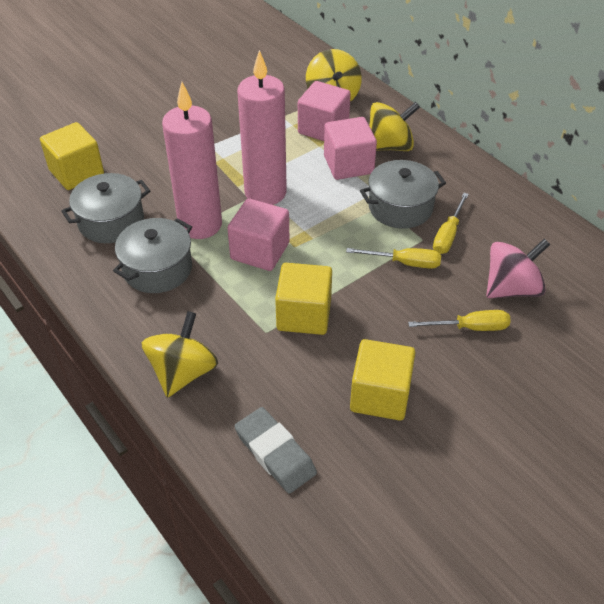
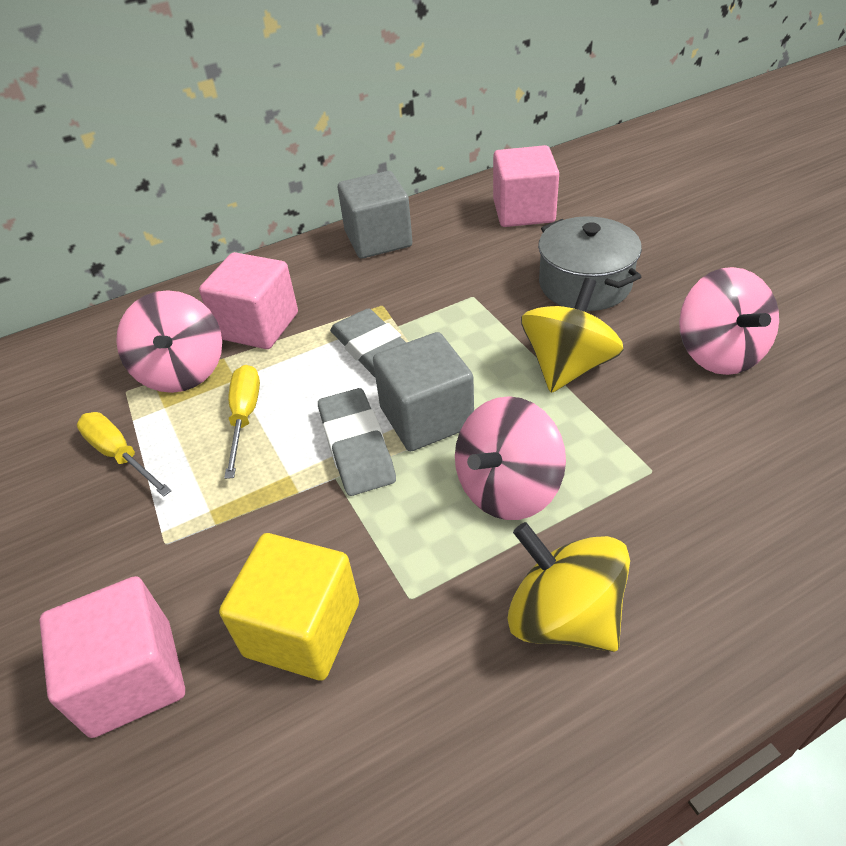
grey cube: none = 0 -> [338,171,412,259] [373,332,474,451] = 2
grey eraser: [235,407,317,494] = 1 -> [318,388,396,496] [330,308,406,377] = 2
grey pot: [61,173,150,243] [113,218,192,293] [360,160,446,229] = 3 -> [538,216,642,311] = 1
pink candle: [162,82,222,239] [237,50,287,205] = 2 -> none = 0
pink spinning top: [486,238,551,298] = 1 -> [116,290,222,393] [455,396,566,520] [679,267,779,375] = 3
yellow cube: [40,122,104,190] [275,263,332,335] [350,339,416,421] = 3 -> [219,533,359,681] = 1
yellow screwdriver: [346,248,441,269] [408,310,511,331] [433,193,469,254] = 3 -> [77,412,171,497] [224,365,260,479] = 2
yellow spinning top: [142,311,218,398] [306,49,362,102] [369,102,420,151] = 3 -> [508,522,630,652] [521,278,624,393] = 2

